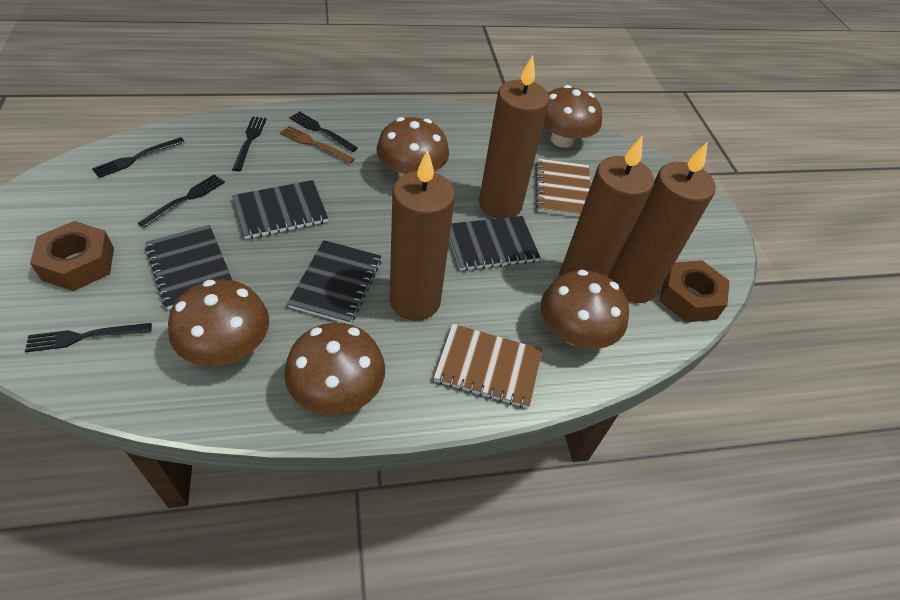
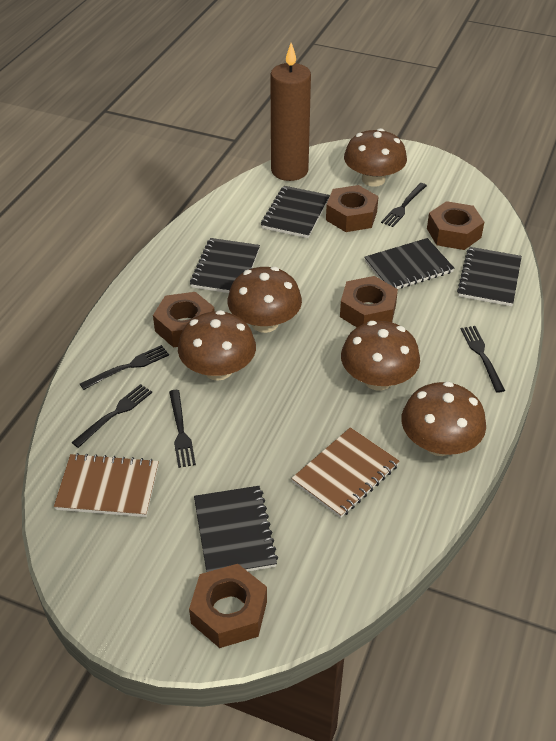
black notebook: [145,225,233,310] [232,180,328,239] [287,240,381,324] [449,216,541,271] = 4 -> [190,238,260,293] [194,486,278,572] [261,186,330,238] [364,238,454,289] [457,247,522,306] = 5
brown candle: [390,150,455,321] [479,55,550,219] [559,136,654,279] [611,141,716,303] = 4 -> [270,43,311,181] = 1
brown fork: [280,126,355,164] = 1 -> none = 0
brown nut: [30,221,114,291] [660,260,730,323] = 2 -> [153,292,215,347] [189,564,267,648] [326,185,379,232] [340,276,398,327] [427,201,484,250] = 5

